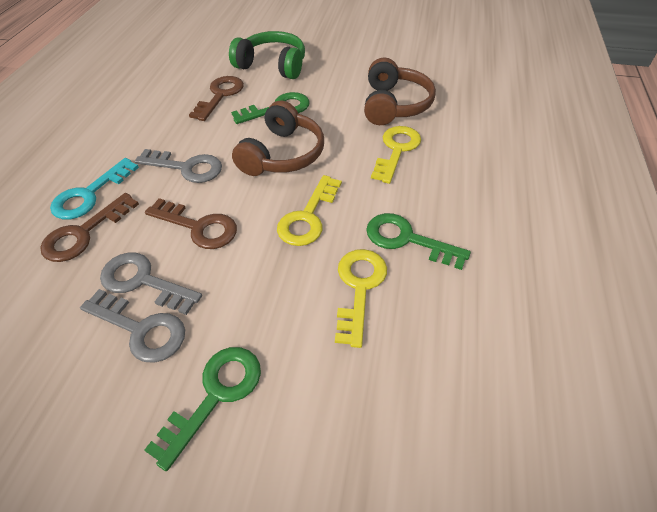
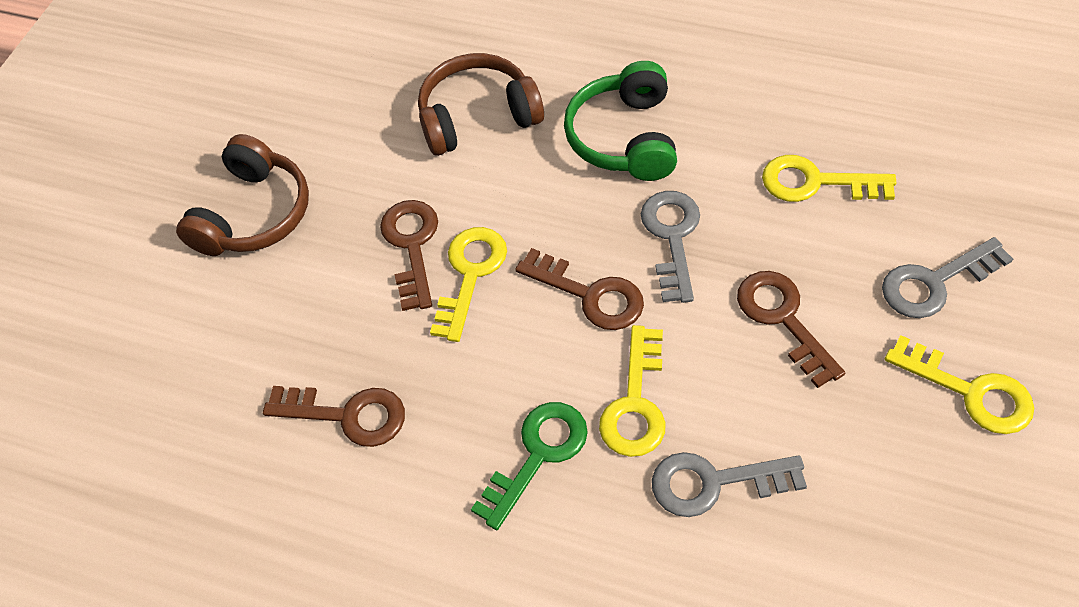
brown key: [41,193,139,262] [145,198,237,249] [189,76,244,121] = 3 -> [263,386,405,447] [380,200,438,311] [515,248,644,330] [737,271,845,388] = 4
green key: [144,347,261,471] [231,92,310,124] [366,213,471,270] = 3 -> [471,402,588,530] = 1
turquoise key: [50,158,139,220] = 1 -> none = 0
yellow key: [277,175,342,246] [335,249,387,348] [371,126,421,184] = 3 -> [430,227,507,342] [599,325,666,457] [762,155,896,202] [885,335,1034,434] = 4

